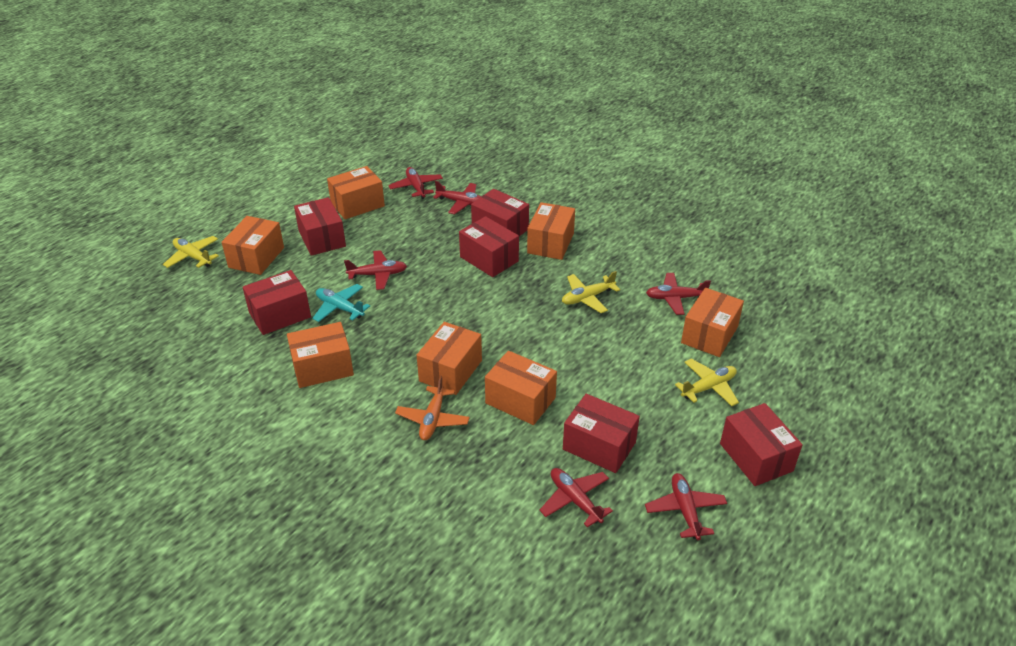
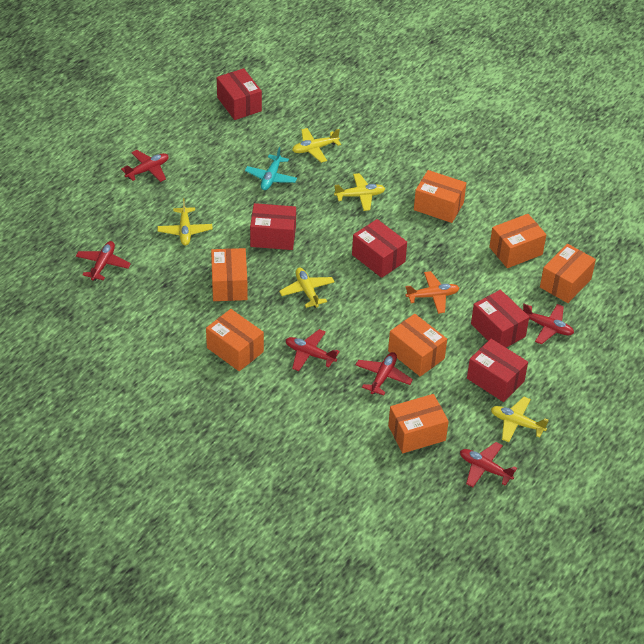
red box: [243,270,311,335] [294,197,346,256] [459,216,519,277] [471,189,529,237] [563,394,640,473] [720,403,803,486] = 6 -> [217,68,262,120] [250,203,296,250] [352,219,407,278] [467,339,528,402] [471,290,529,348] = 5
yellow plane: [163,236,219,268] [562,271,620,313] [675,359,739,406] = 3 -> [157,198,213,245] [279,268,334,308] [292,128,341,163] [334,173,385,211] [491,397,548,442] = 5

